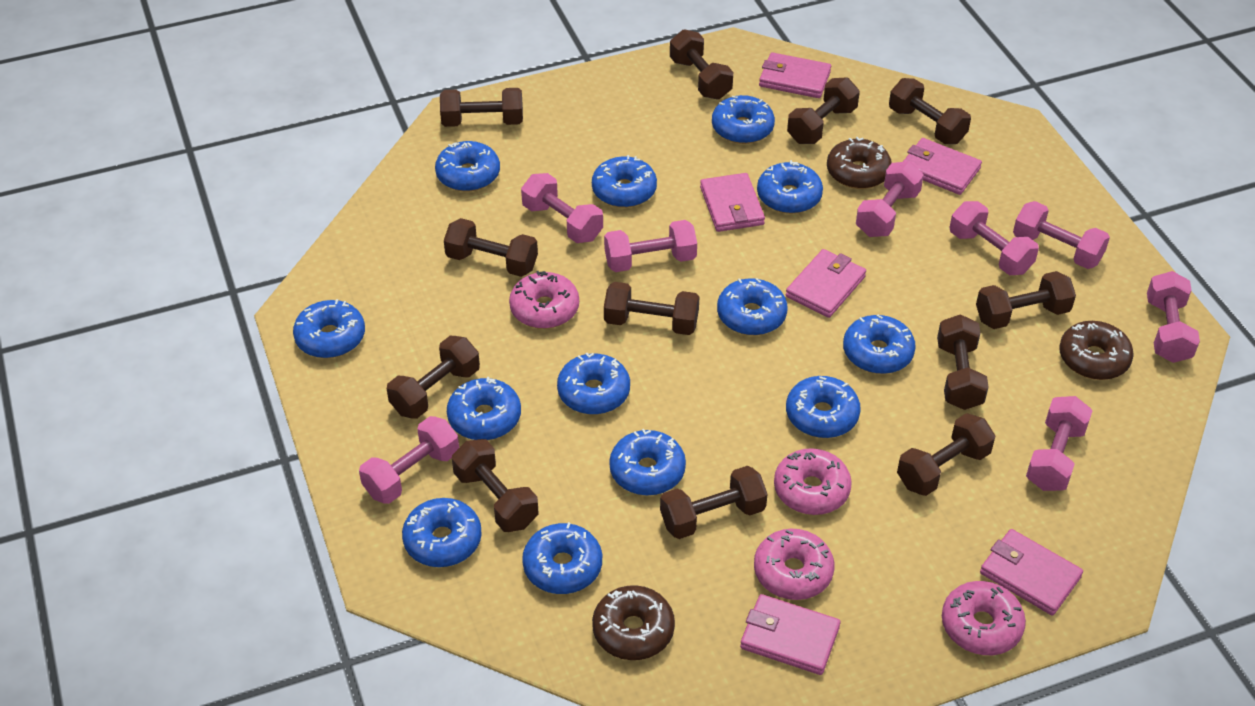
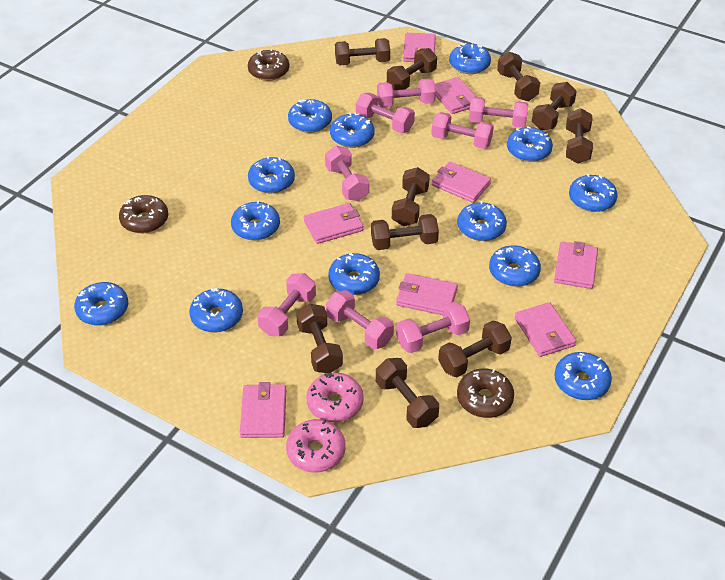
brown dumbbell: [387,336,480,419] [440,88,523,127] [444,218,538,277] [452,439,538,532] [604,282,699,335] [660,466,768,539] [670,29,733,100] [787,77,860,144] [889,78,971,144] [897,413,995,496] [937,314,989,410] [976,271,1076,329] = 12 -> [296,304,343,373] [335,38,390,65] [371,214,439,250] [376,358,439,428] [387,48,437,90] [392,167,430,226] [438,320,512,377] [497,52,540,101] [532,82,577,130] [566,108,593,164] = 10
pink donut: [509,271,579,329] [754,529,834,600] [774,448,852,515] [942,581,1026,655] = 4 -> [286,419,346,473] [306,373,364,422] = 2
pink wallet: [700,173,765,232] [740,594,840,675] [759,52,831,98] [786,249,866,318] [903,138,982,195] [980,529,1083,615] = 6 -> [240,382,286,438] [304,203,364,244] [396,273,458,315] [403,33,436,62] [432,162,491,203] [435,77,477,114] [515,302,576,357] [554,241,598,289] = 8

